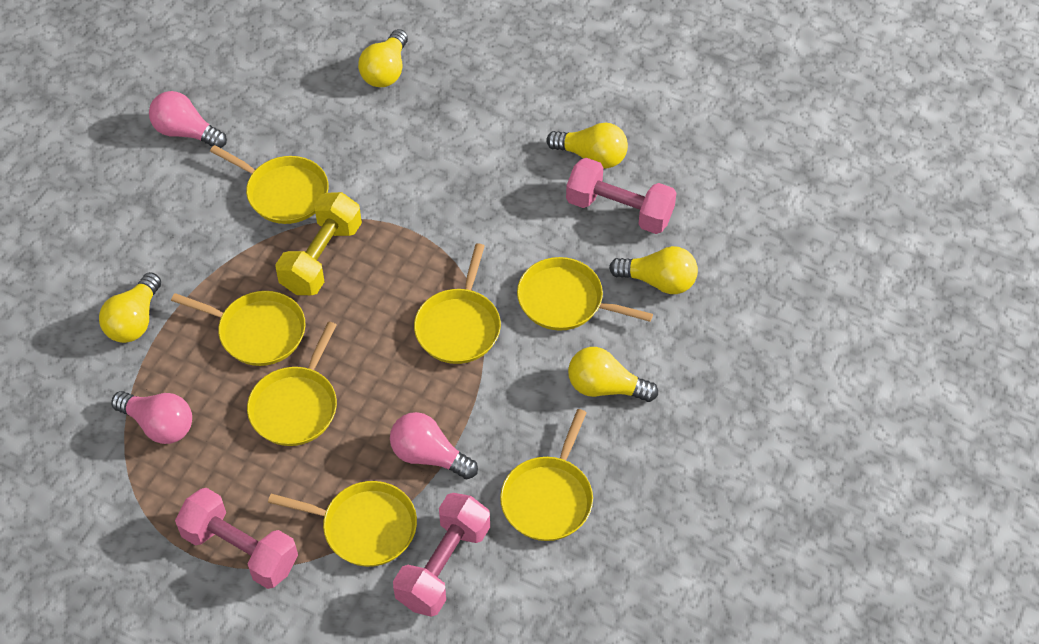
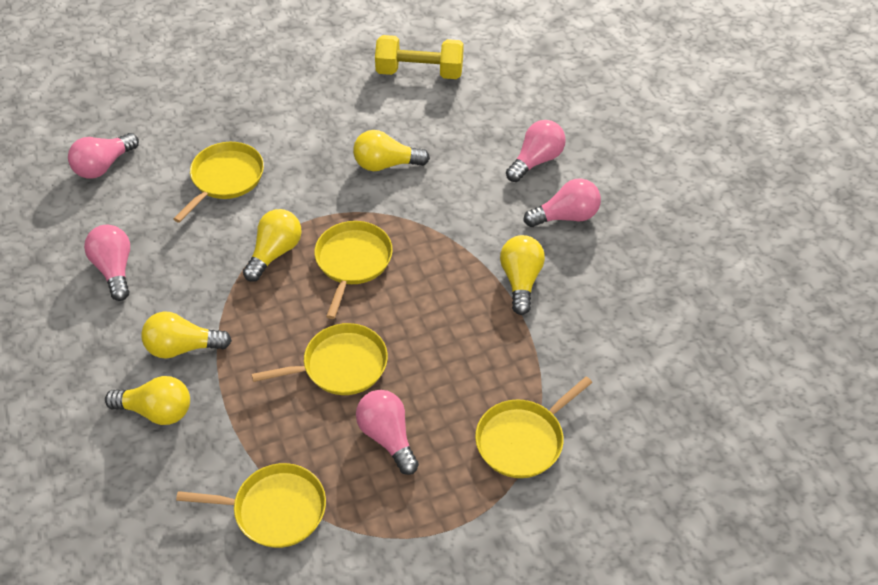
pink dumbbell: [175,488,298,589] [393,493,490,617] [566,158,676,234] = 3 -> none = 0
pink light bulb: [111,391,192,444] [149,91,227,148] [390,412,478,479] = 3 -> [68,133,139,179] [84,225,130,301] [356,390,419,475] [506,120,566,182] [524,178,601,227] = 5
yellow pan: [171,291,305,366] [210,145,329,224] [247,322,337,446] [268,481,417,567] [414,243,501,364] [500,409,593,541] [517,257,653,331] = 7 -> [173,142,264,223] [176,463,326,548] [252,323,388,395] [314,221,393,319] [475,376,592,478] = 5

